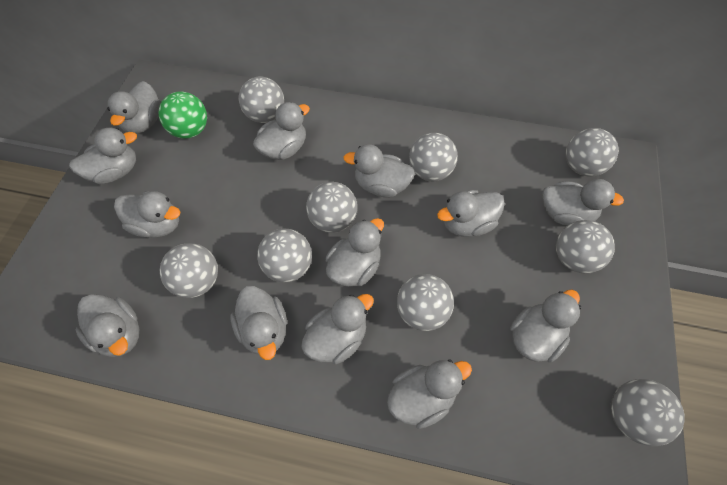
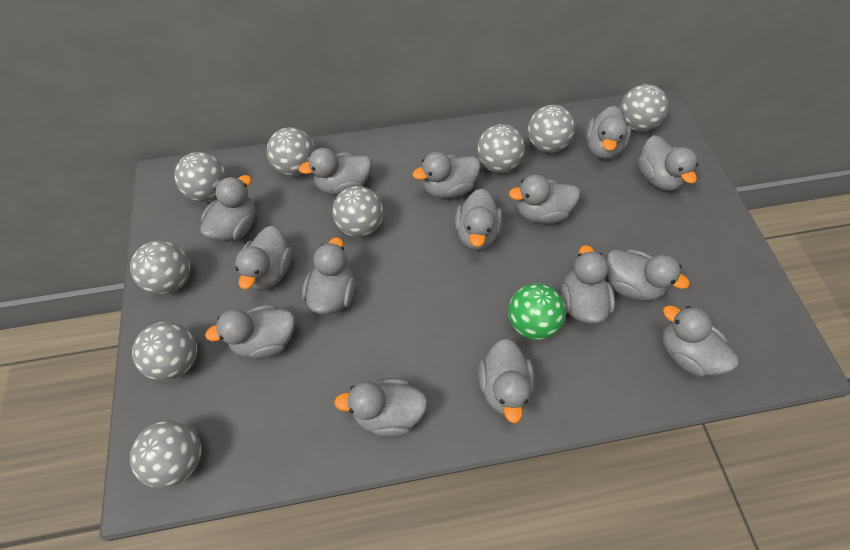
grey duck: [69,128,137,184] [76,294,139,357] [107,81,161,134] [114,191,180,238] [231,286,287,360] [253,102,310,160] [301,294,374,364] [325,218,384,287] [344,144,415,197] [387,360,472,429] [437,190,505,237] [510,290,581,362] [542,179,624,226] = 13 -> [201,175,255,242] [205,305,295,359] [235,226,292,291] [298,148,372,195] [302,237,355,315] [334,378,428,437] [413,152,481,198] [455,189,503,250] [478,338,535,423] [509,175,580,224] [561,245,615,324] [586,106,631,159] [606,249,690,301] [638,135,698,191] [662,305,739,376] = 15

